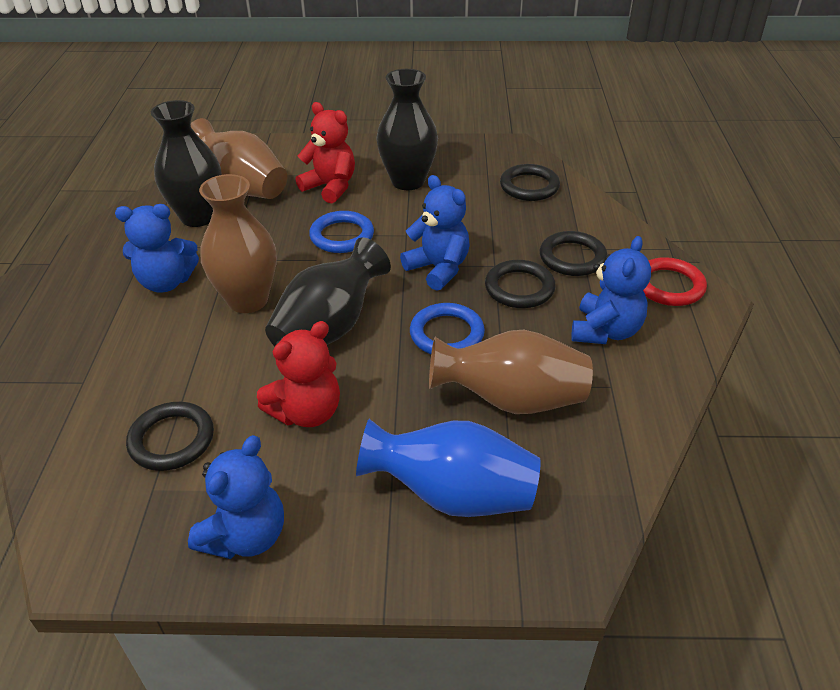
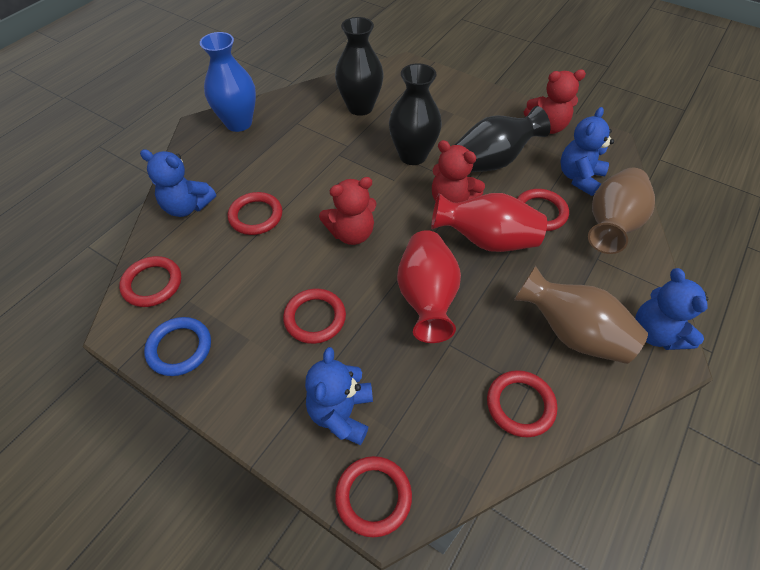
black ring: [126,402,214,471] [485,260,556,308] [500,164,560,201] [540,231,607,276] = 4 -> none = 0
blue ring: [309,211,374,253] [410,303,485,354] = 2 -> [144,317,211,376] = 1
brown vase: [191,118,287,199] [199,174,277,313] [429,330,593,414] = 3 -> [514,266,648,364] [588,168,655,254] = 2
red ring: [643,257,707,306] = 1 -> [119,256,181,307] [227,192,282,235] [283,289,346,344] [335,456,412,537] [487,370,557,437] [517,189,569,231] = 6
red teddy bear: [257,321,340,427] [296,102,355,203] = 2 -> [319,177,377,245] [432,140,485,203] [524,69,586,134] = 3
red vase: none = 0 -> [397,230,461,343] [431,193,547,252] = 2

